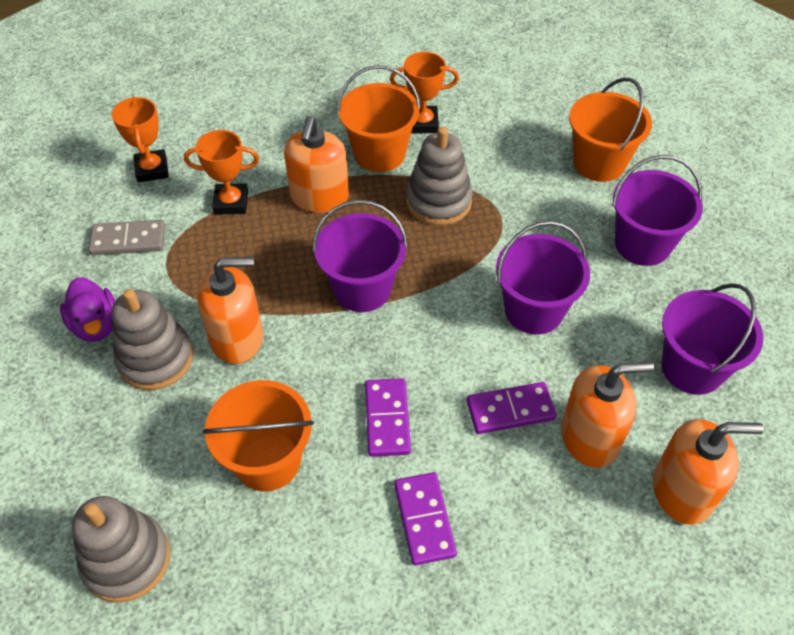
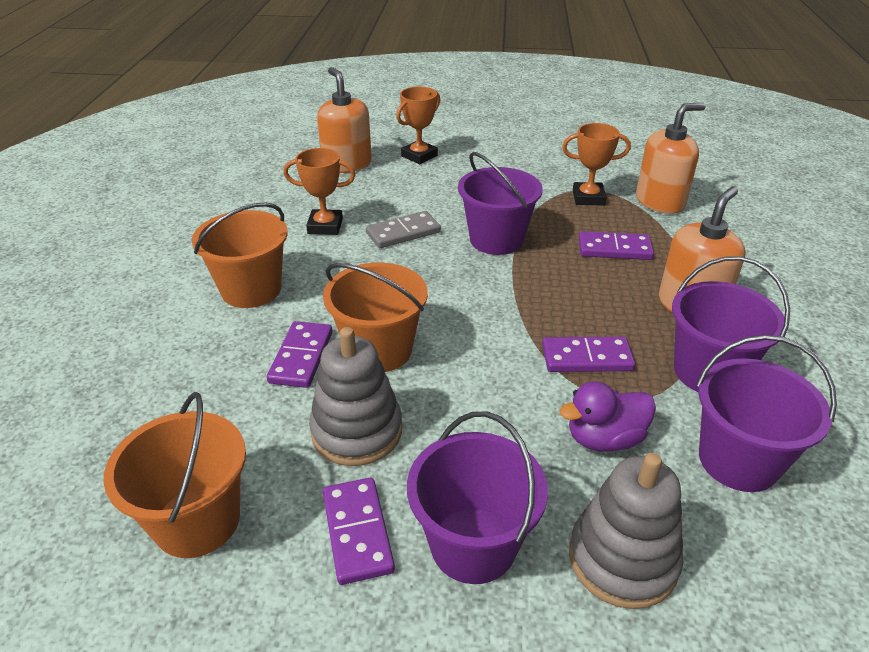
grey stacking toy: [72,496,170,603] [112,289,193,390] [406,127,473,226] = 3 -> [309,327,402,466] [569,453,684,609] = 2
orange soap dispenser: [197,257,263,364] [284,116,349,213] [561,361,654,468] [653,419,764,525] = 4 -> [317,67,372,173] [636,103,706,214] [659,187,745,313] = 3
purple domino: [365,378,411,457] [394,472,457,565] [467,382,557,434] = 3 -> [267,321,333,388] [323,478,395,585] [542,336,635,372] [579,231,654,260] = 4

